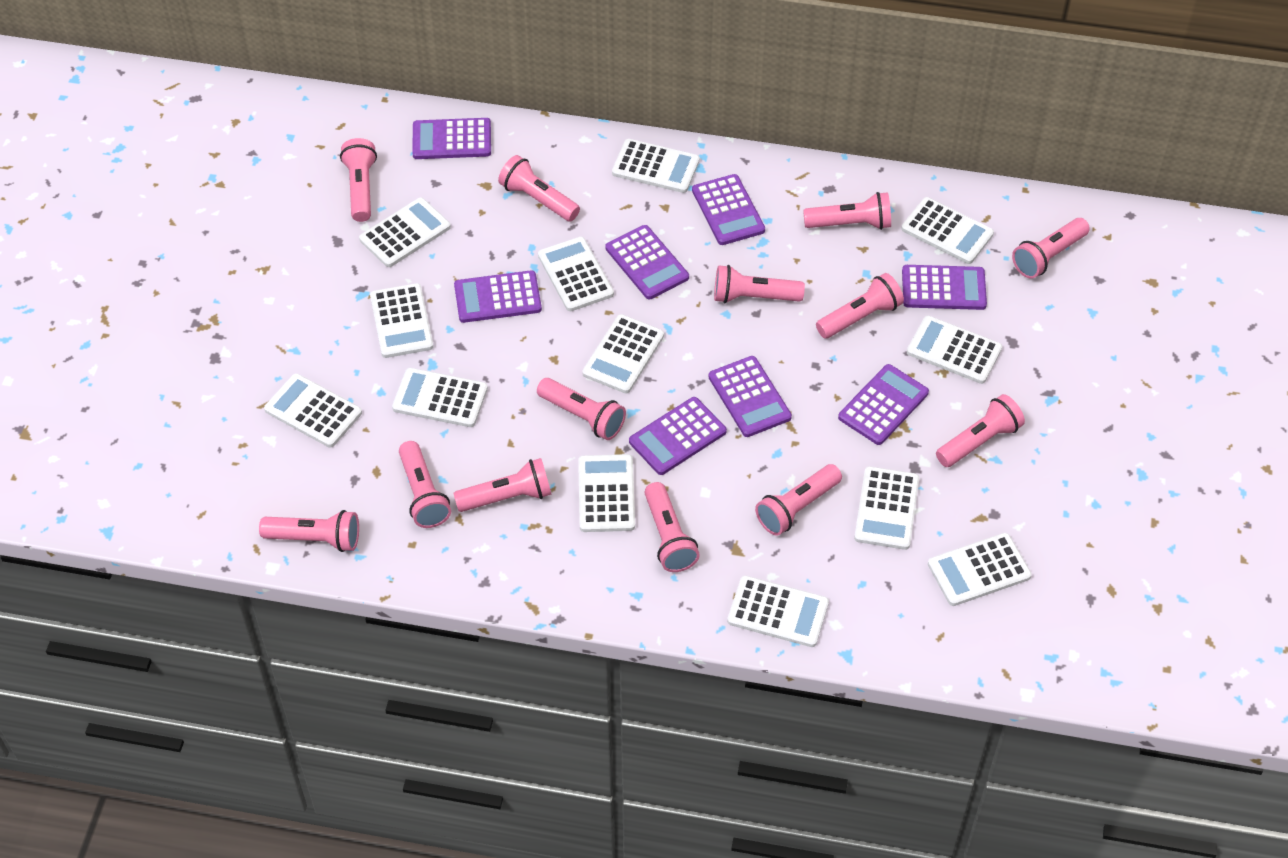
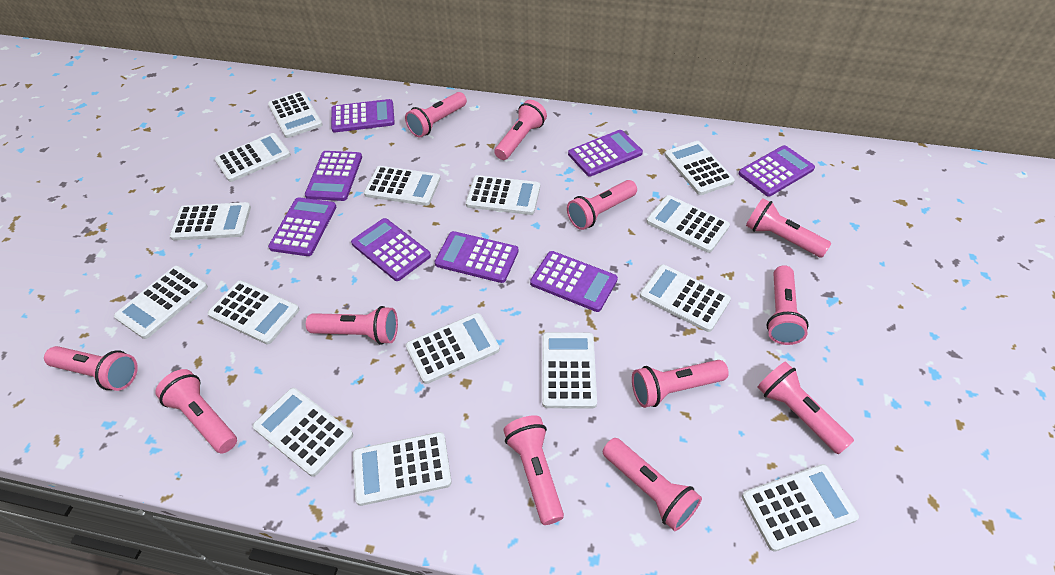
pink flashlight: [259,510,359,552] [340,138,377,222] [399,441,451,528] [453,458,552,512] [498,155,580,222] [537,378,626,440] [645,482,700,572] [714,265,805,303] [755,464,842,536] [803,192,891,230] [816,273,904,339] [936,394,1025,467] [1012,218,1090,279] = 13 -> [44,346,138,391] [155,369,237,454] [306,306,398,345] [405,92,467,138] [494,100,547,160] [503,415,564,525] [567,180,637,230] [603,438,702,531] [632,360,729,408] [746,198,832,258] [757,361,854,454] [767,265,809,345] = 12
white calculator: [264,373,362,448] [359,197,451,267] [370,283,433,358] [392,368,488,427] [538,237,614,311] [578,454,635,532] [582,314,664,394] [612,139,700,193] [727,576,829,647] [854,466,919,550] [901,197,994,264] [907,316,1002,384] [928,533,1032,606] = 13 -> [114,266,208,339] [170,202,251,240] [207,280,299,344] [215,133,291,182] [253,388,353,477] [268,91,323,138] [353,432,452,506] [364,166,441,206] [406,313,500,384] [466,175,540,215] [542,332,597,409] [640,264,731,332] [646,195,730,253] [665,141,735,195] [742,464,859,552] = 15

